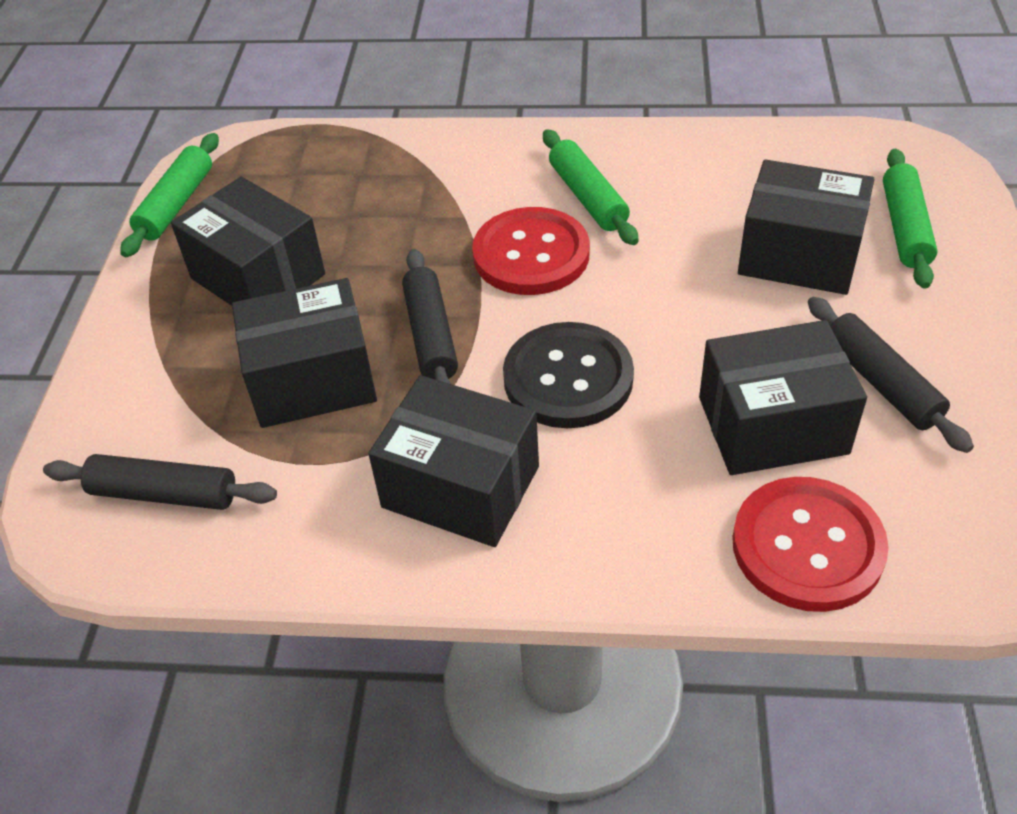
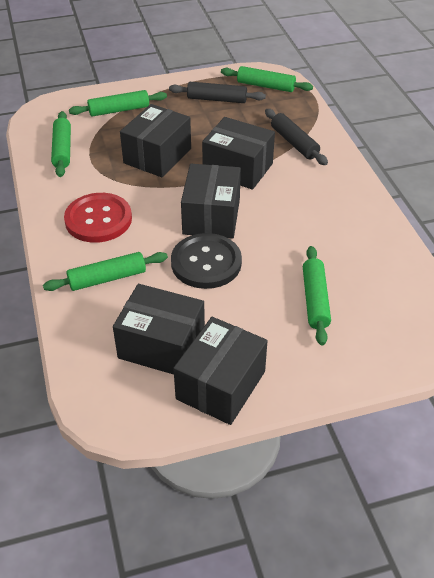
black rolling pin: [43,454,277,510] [402,249,458,384] [808,297,974,453] = 3 -> [169,82,266,103] [265,109,328,165] = 2
green rolling pin: [120,133,219,257] [543,129,639,245] [883,149,938,289] = 3 -> [43,252,168,291] [51,111,71,177] [69,90,167,117] [221,66,313,92] [303,246,331,345] = 5
red button: [472,207,590,295] [732,477,889,612] = 2 -> [64,193,132,243] = 1

